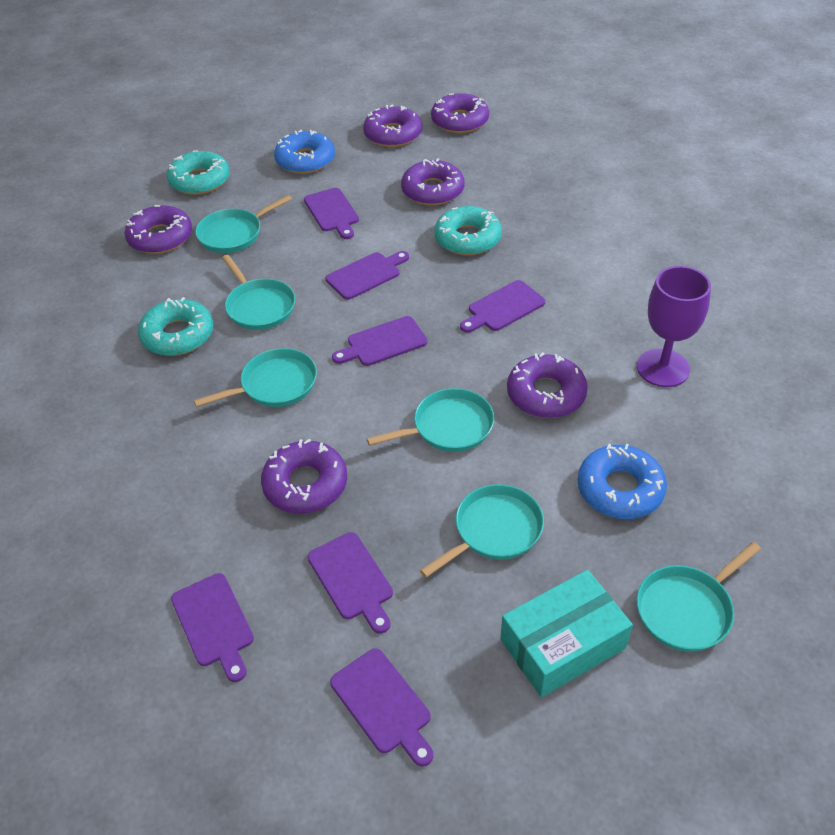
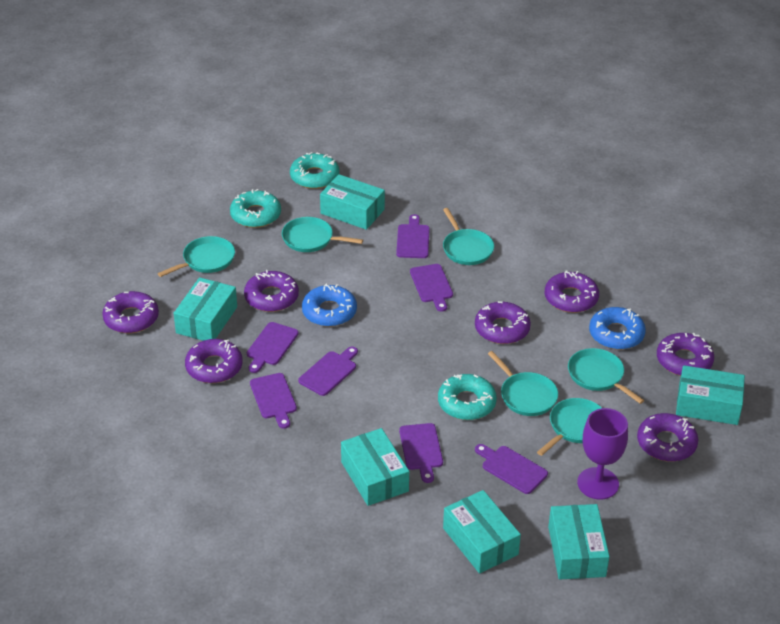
purple donut: [125,205,192,254] [261,439,347,514] [363,105,422,147] [401,158,465,205] [431,93,489,133] [507,352,588,418] = 6 -> [102,291,159,333] [185,339,243,383] [244,270,299,312] [475,301,531,344] [545,270,599,313] [637,413,698,462] [657,333,714,376] = 7
turquoise box: [501,570,633,697] = 1 -> [174,277,237,341] [320,174,385,230] [341,428,409,506] [443,490,521,573] [548,504,610,580] [676,365,745,425] = 6

